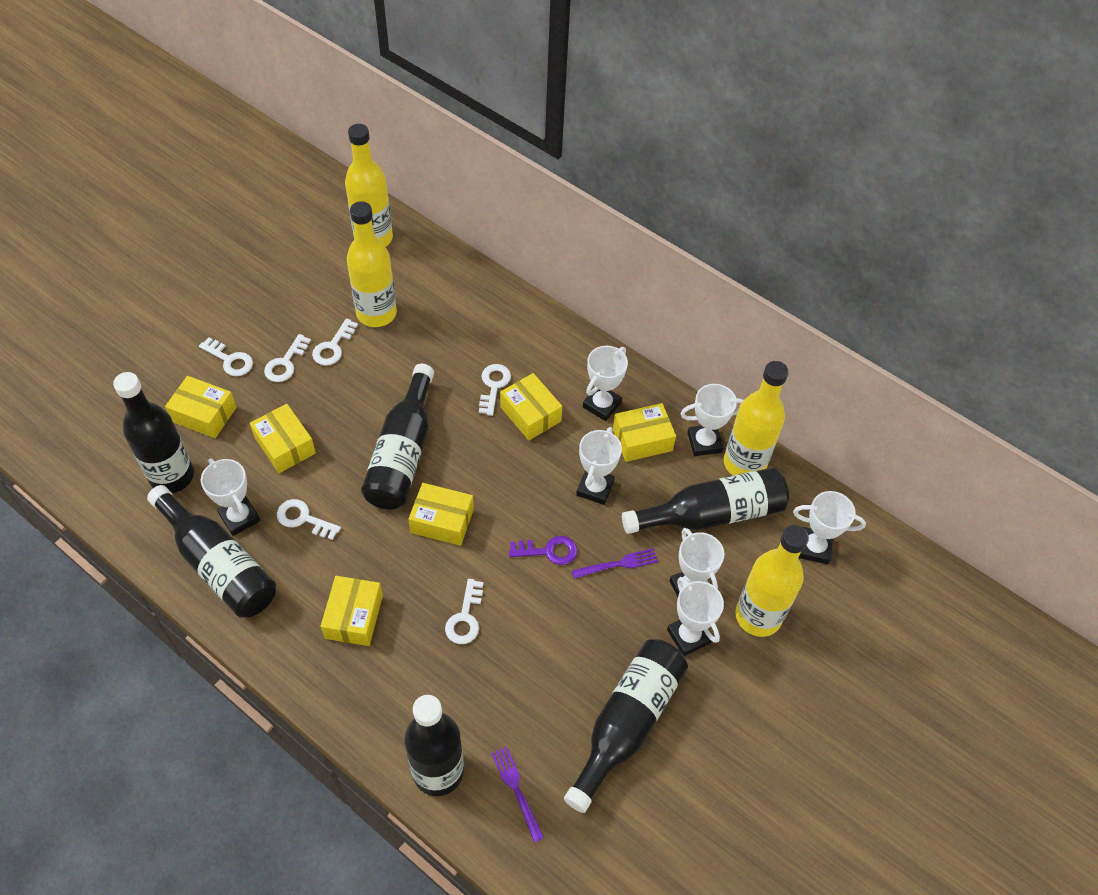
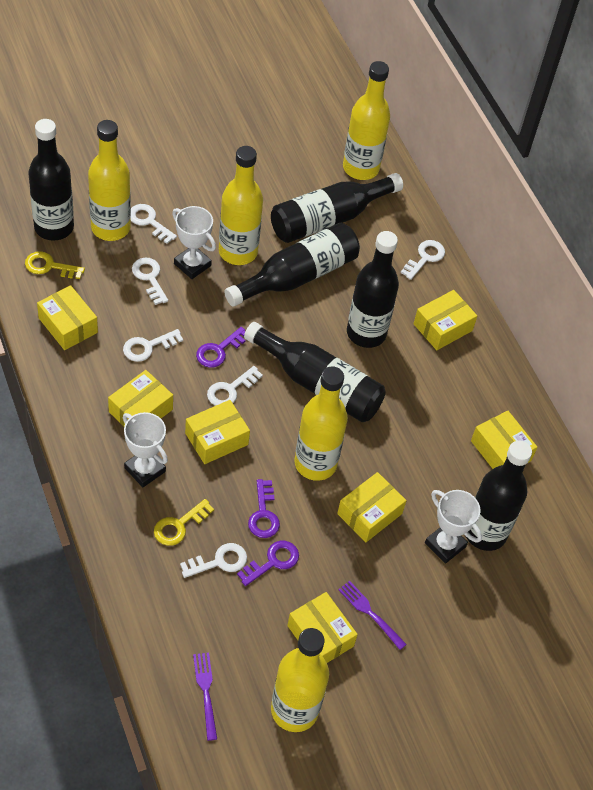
purple key: [509,536,577,565] = 1 -> [196,327,245,368] [237,541,299,586] [248,479,280,538] = 3
white trophy: [201,458,260,536] [576,427,622,505] [583,346,628,421] [667,577,724,656] [670,528,724,597] [680,384,744,456] [793,491,866,564] = 7 -> [123,412,168,487] [172,206,216,279] [425,490,482,564] = 3
yellow bottle: [345,124,393,247] [347,201,397,327] [724,361,789,476] [735,525,809,637] = 4 -> [88,120,131,241] [219,146,263,265] [271,628,329,732] [295,366,348,481] [343,61,390,180] = 5
yellow box: [165,376,237,438] [250,404,316,473] [320,576,383,646] [408,483,474,546] [500,373,563,440] [613,403,676,462] = 6 -> [37,285,98,350] [108,370,173,426] [185,400,250,464] [287,592,358,663] [337,472,407,542] [414,290,477,350] [471,410,538,469] = 7
yellow key: none = 0 -> [25,251,85,279] [154,499,214,546] = 2

